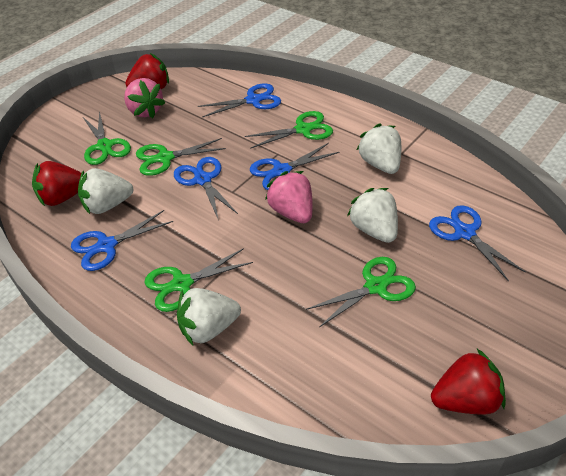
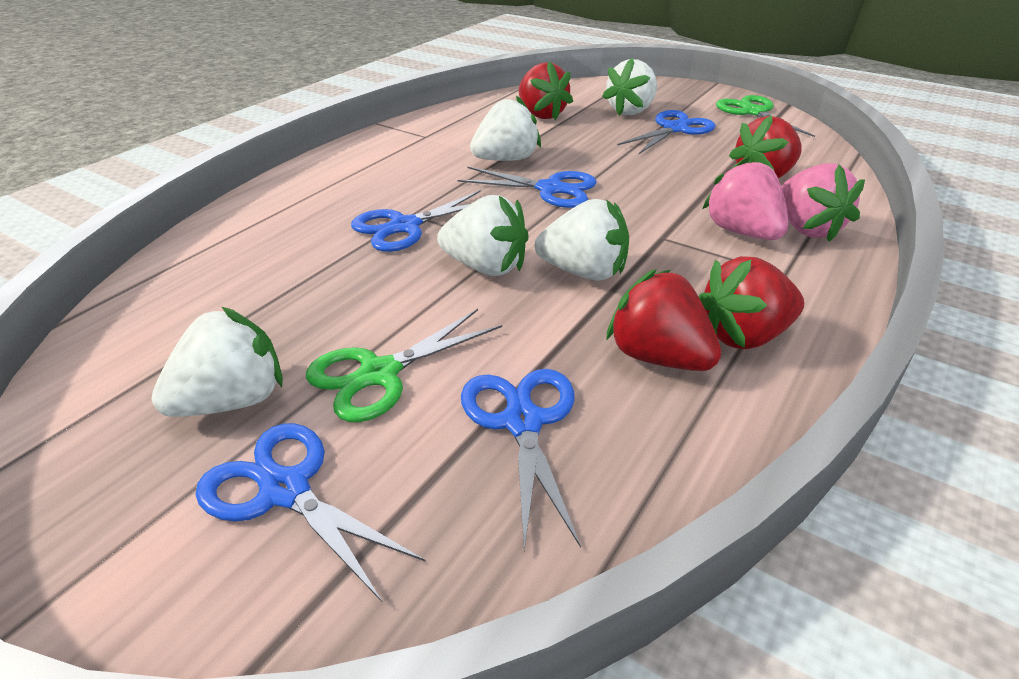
green scissors: [83,111,131,165] [136,138,226,176] [144,248,253,312] [245,111,333,149] [306,257,416,327] = 5 -> [306,309,502,422] [716,95,815,137] = 2
red strawberry: [32,161,81,206] [125,53,169,89] [431,349,506,415] = 3 -> [519,61,573,120] [606,269,721,371] [698,256,804,349] [729,115,802,178] = 4
white strawberry: [78,168,133,214] [177,288,241,345] [347,188,398,243] [357,124,401,174] = 4 -> [152,307,283,417] [437,195,529,276] [470,95,541,161] [535,199,629,281] [602,58,657,116] = 5

